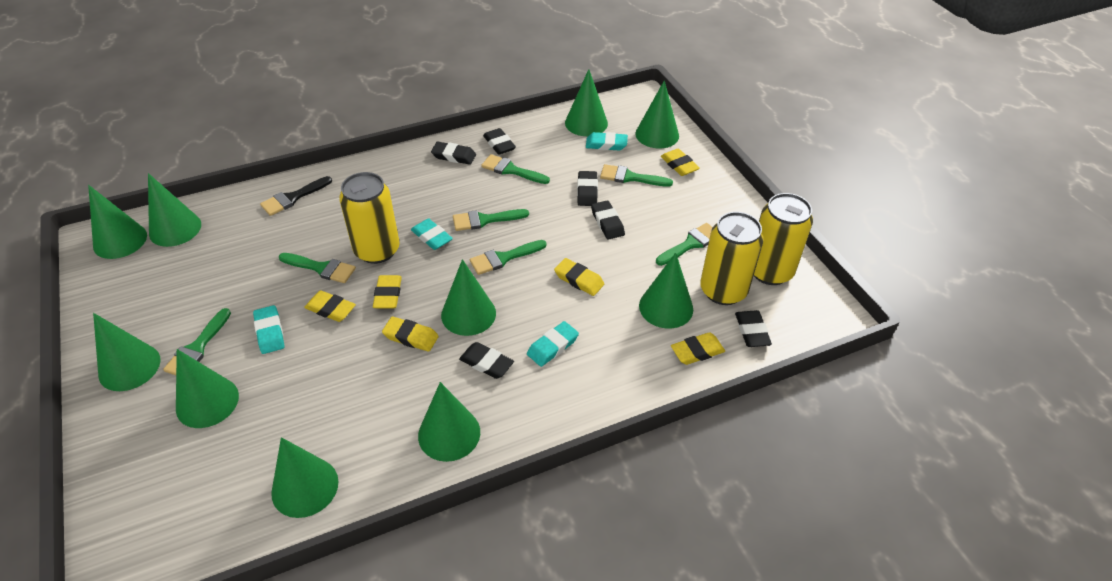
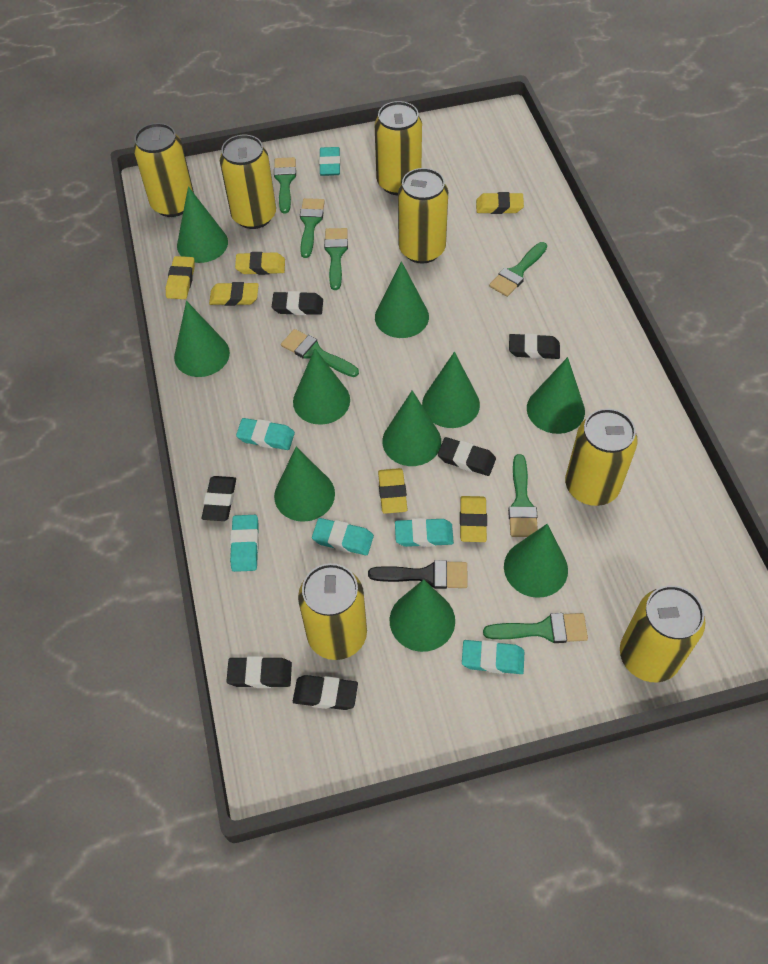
turquoise eraser: [253,305,285,354] [411,219,453,250] [527,321,579,367] [586,132,628,151] = 4 -> [230,515,259,572] [236,418,295,450] [312,518,374,555] [319,147,341,176] [395,518,454,547] [462,640,524,674] = 6
yellow can: [339,172,400,264] [700,212,764,305] [754,193,813,285] = 3 -> [134,123,194,217] [220,135,276,229] [298,563,367,660] [375,101,422,195] [398,168,448,263] [565,408,638,506] [620,585,705,682] = 7

